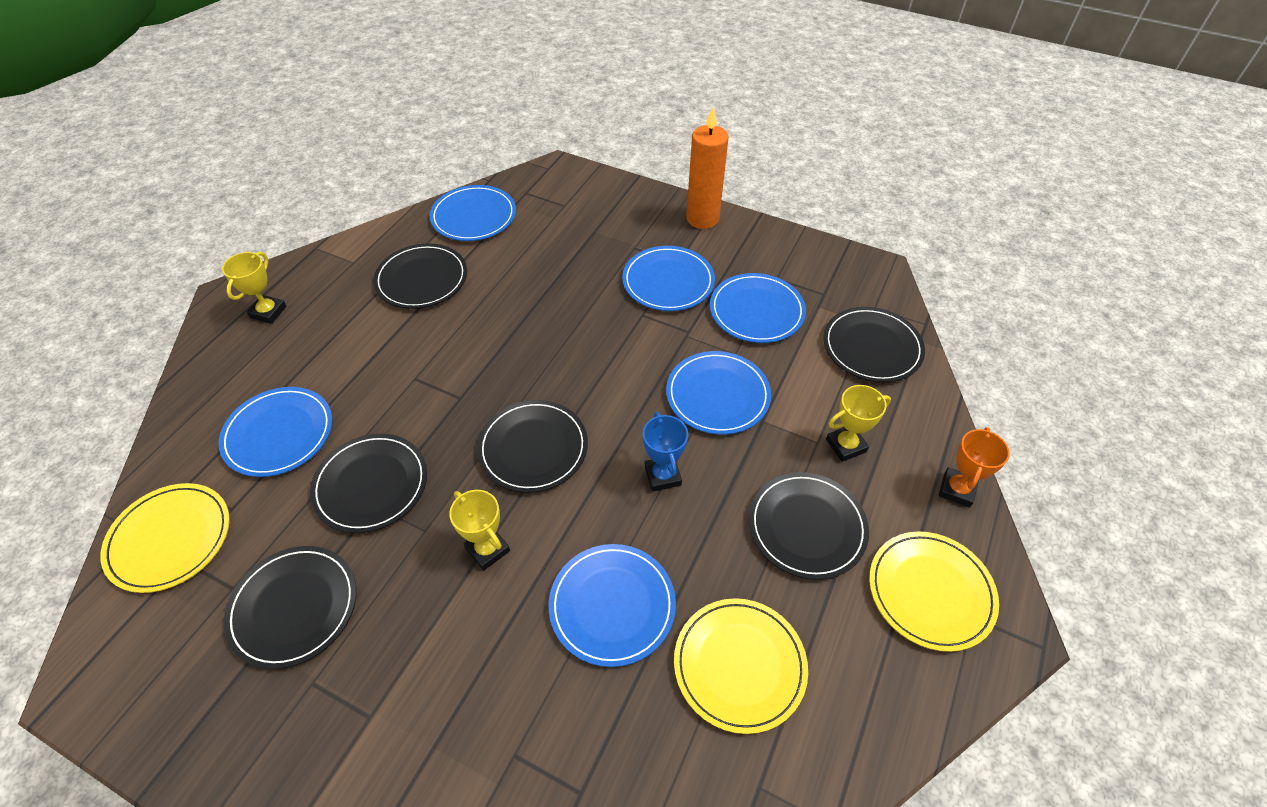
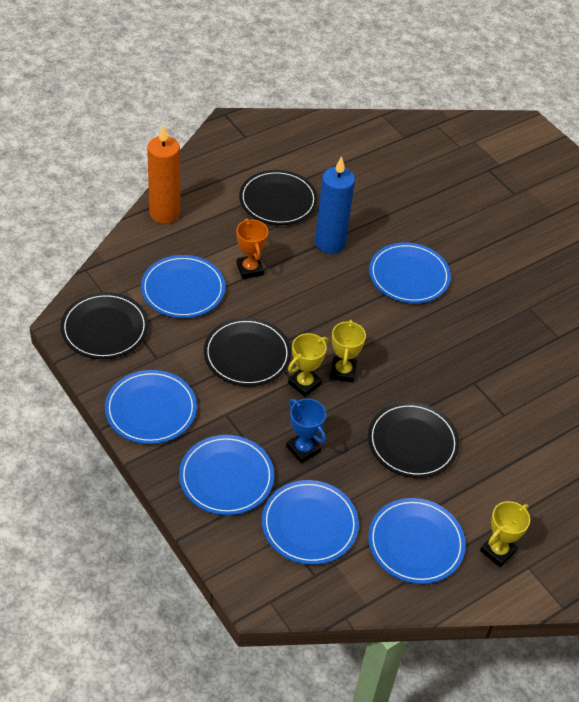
black plate: [224,546,356,669] [310,434,427,533] [373,243,467,309] [477,400,588,493] [749,472,869,580] [823,307,925,382] = 6 -> [61,292,148,359] [204,318,291,386] [239,170,318,225] [368,402,459,478] = 4
blue candle: none = 0 -> [315,156,355,254] = 1
yellow plate: [100,483,230,593] [674,598,808,734] [869,532,999,652] = 3 -> none = 0

